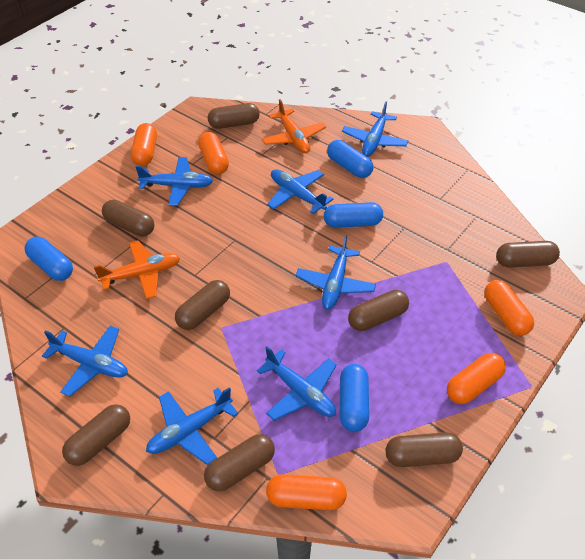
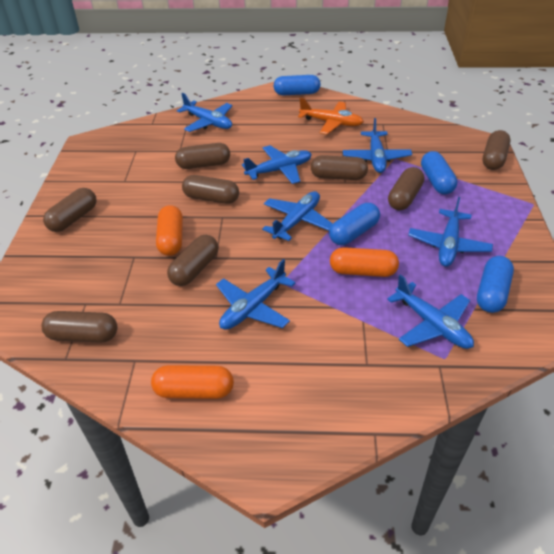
orange capsule: [131,123,157,166] [198,132,229,175] [266,474,347,510] [447,353,506,404] [484,280,534,336] = 5 -> [151,365,234,399] [156,205,183,256] [330,247,399,277] = 3
orange plane: [94,240,180,299] [262,99,326,153] = 2 -> [298,97,364,134] = 1

